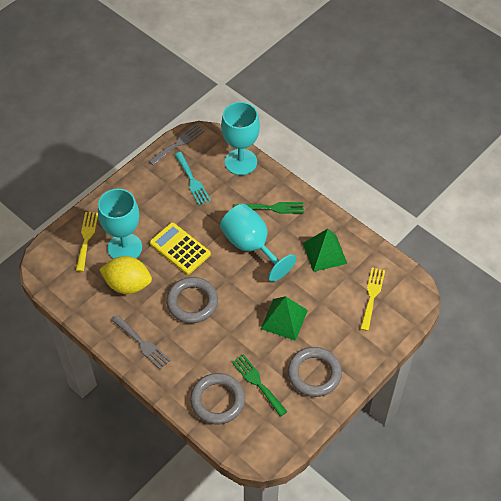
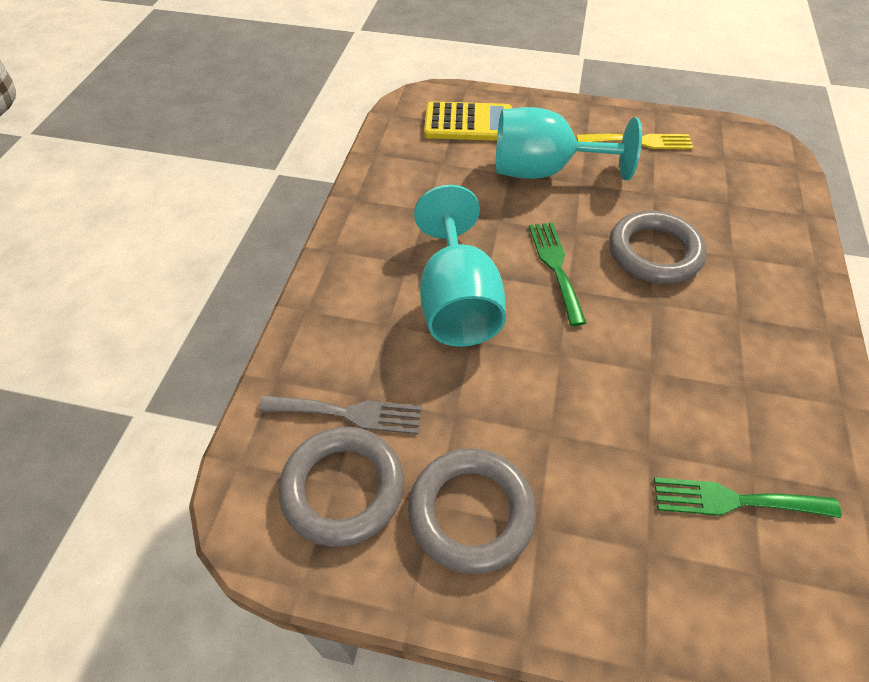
green pyramid: [261,296,308,341] [303,229,347,272] = 2 -> none = 0
grey fork: [112,315,171,369] [149,124,205,165] = 2 -> [259,395,422,434] = 1
turquoise fork: [174,152,211,205] = 1 -> none = 0
turquoise goblet: [98,189,142,259] [220,204,296,282] [221,102,260,175] = 3 -> [414,185,506,347] [496,107,642,180] = 2
yellow fork: [76,212,98,272] [360,268,385,331] = 2 -> [576,134,694,149] = 1
yellow lemon: [99,256,152,294] = 1 -> none = 0

